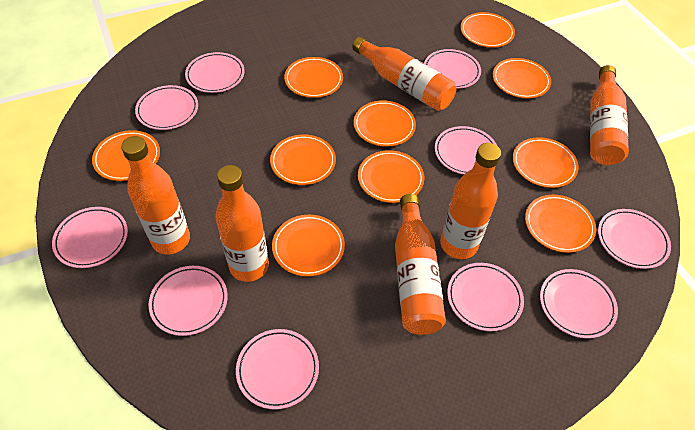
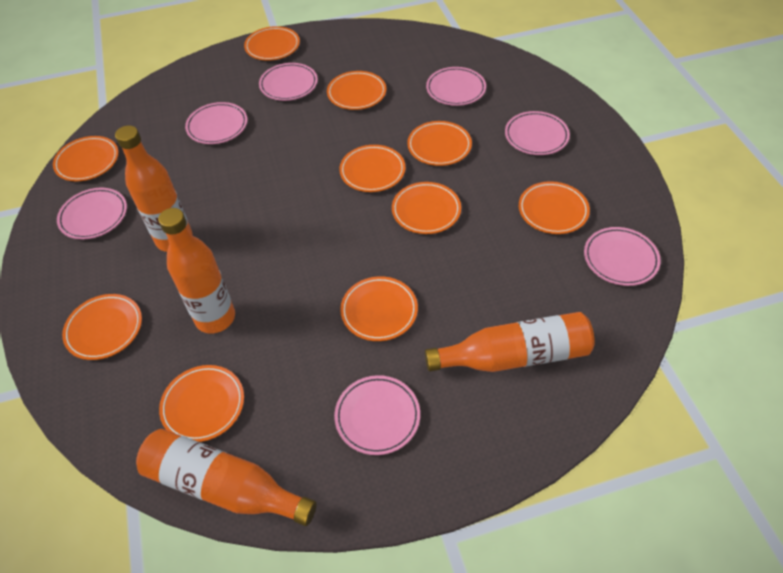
orange bottle: [121,136,190,255] [215,165,269,282] [352,37,457,111] [395,194,446,335] [440,143,501,259] [590,65,629,165] = 6 -> [115,125,193,252] [136,429,317,526] [158,208,235,333] [425,312,595,372] = 4
pink plate: [52,207,128,268] [135,85,198,130] [149,266,228,336] [185,52,245,93] [236,329,319,410] [424,49,481,89] [435,126,497,175] [447,263,524,331] [540,269,618,339] [598,209,671,269] = 10 -> [57,188,127,239] [185,102,247,144] [259,63,318,101] [334,375,420,455] [426,67,486,106] [505,111,570,155] [584,227,661,286] = 7

